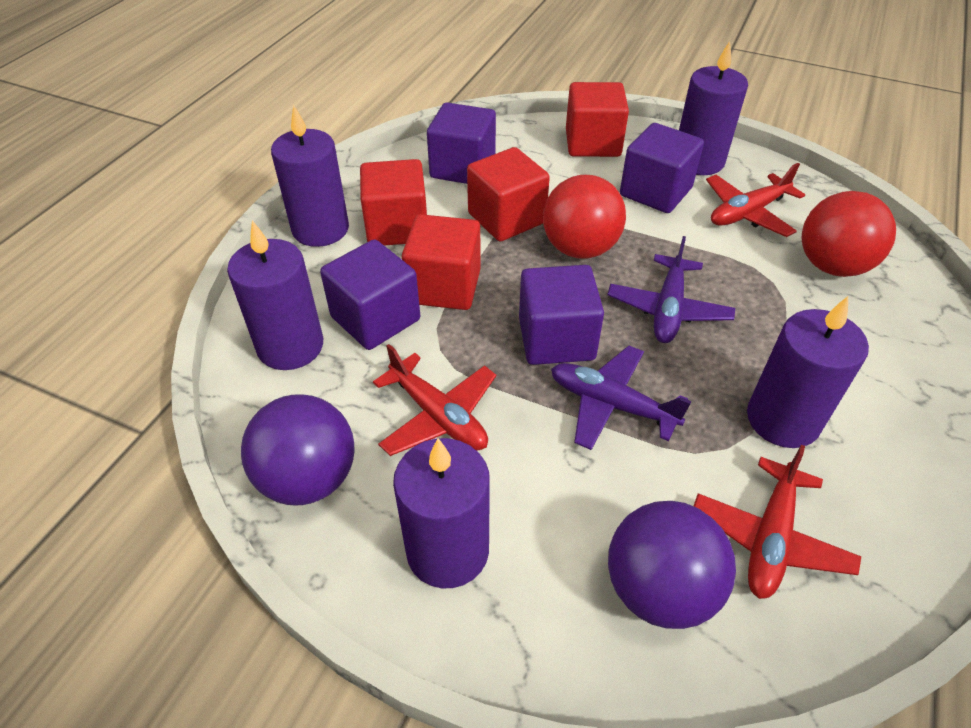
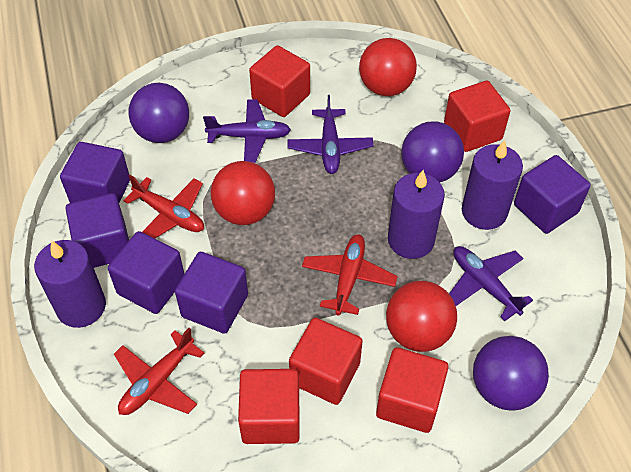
purple ball: [241,394,355,506] [608,501,736,629] = 2 -> [128,83,189,143] [401,122,464,182] [473,336,549,411] = 3
purple candle: [227,220,323,370] [271,105,349,247] [393,438,490,588] [679,41,748,175] [747,296,869,448] = 5 -> [34,240,106,328] [388,170,445,259] [462,140,523,230] = 3
purple cube: [320,239,420,350] [427,103,496,184] [519,265,604,365] [620,123,704,213] = 4 -> [60,142,130,203] [66,193,129,268] [108,231,184,314] [175,252,248,334] [514,155,591,234] = 5
purple plane: [551,346,692,450] [607,236,735,343] = 2 -> [203,99,291,163] [287,95,373,174] [449,246,533,321] = 3
red ball: [543,175,626,259] [802,191,896,277] = 2 -> [211,161,275,225] [359,38,417,96] [386,281,457,352] = 3
red cube: [360,159,427,246] [402,214,481,310] [467,147,550,242] [566,82,629,157] = 4 -> [238,369,300,444] [249,45,310,117] [289,318,363,405] [376,347,449,433] [444,81,510,152] = 5

